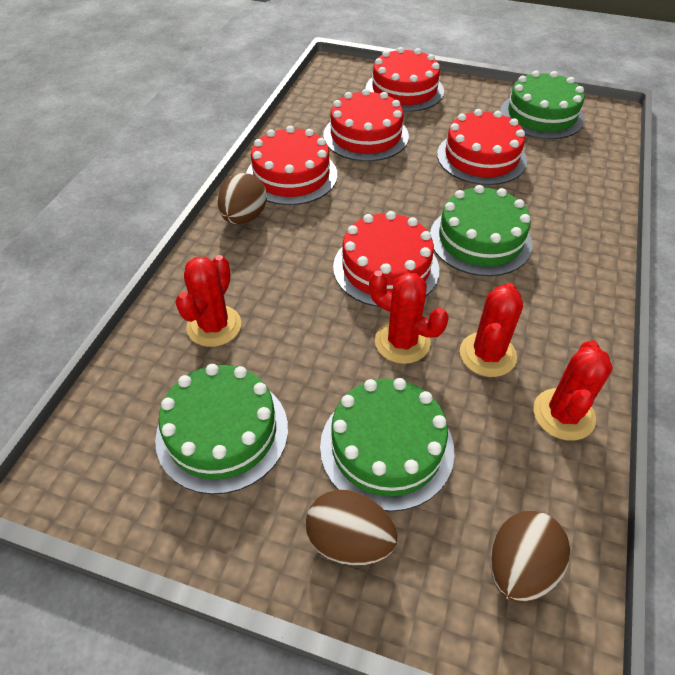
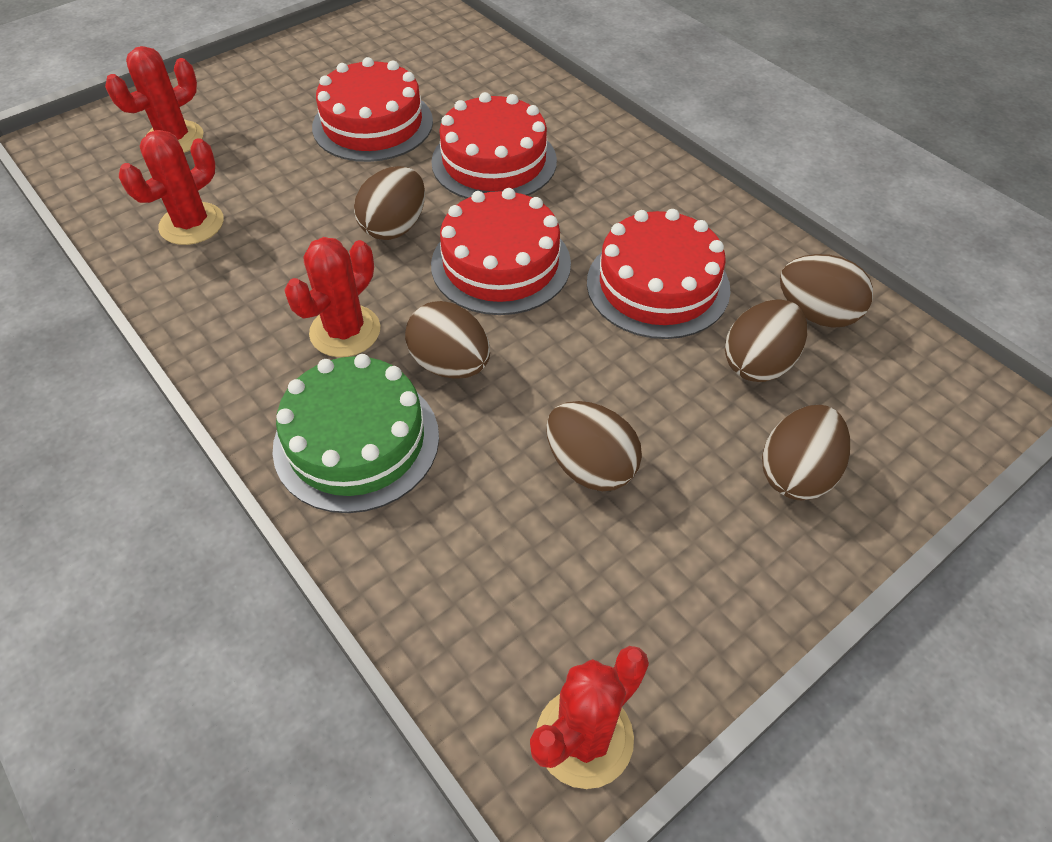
brown egg: [218,173,267,224] [306,489,398,566] [490,511,570,603] = 3 -> [354,166,425,240] [405,301,490,379] [546,401,642,491] [725,299,807,382] [762,405,850,501] [780,254,873,328] = 6
green cake: [155,364,288,494] [320,378,454,512] [430,185,533,276] [500,71,584,139] = 4 -> [272,354,439,513] = 1
red cake: [246,126,337,205] [323,89,409,161] [333,211,439,307] [366,47,444,112] [437,109,527,185] = 5 -> [312,57,433,162] [431,92,557,199] [431,188,571,315] [587,209,731,339] = 4

